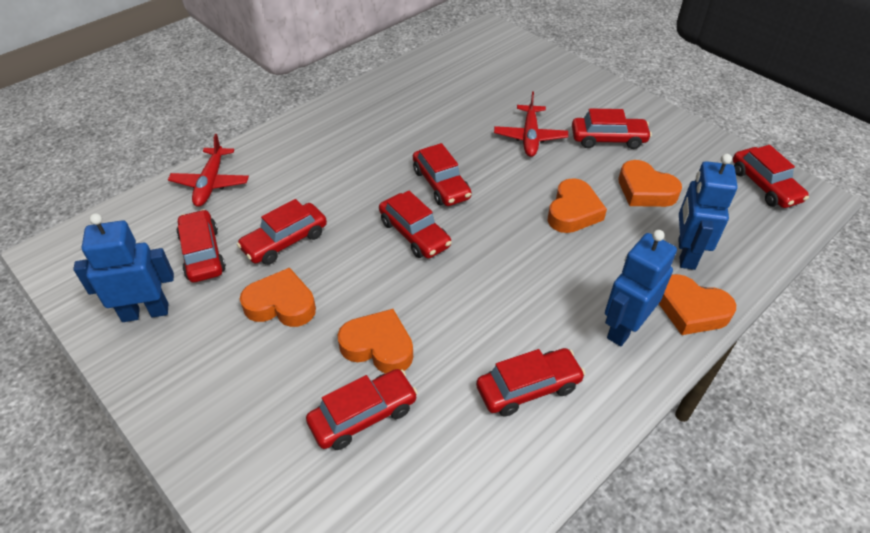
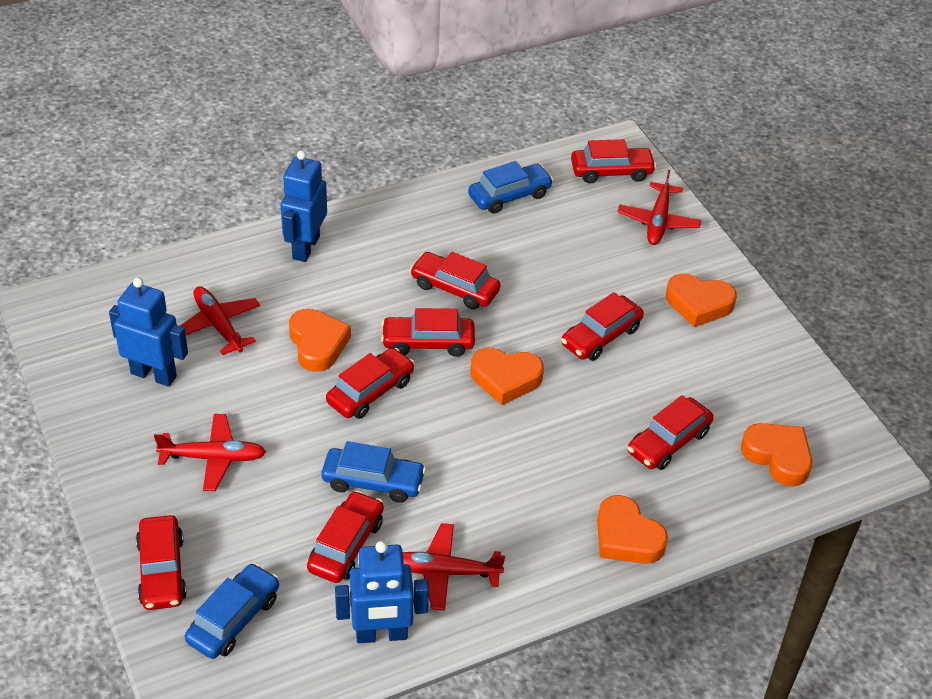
blue car: none = 0 -> [184,563,279,659] [322,441,426,503] [468,161,553,214] = 3
red plane: [168,134,249,207] [494,92,568,157] = 2 -> [154,414,266,491] [180,286,260,355] [403,523,505,611] [618,170,701,245] = 4

